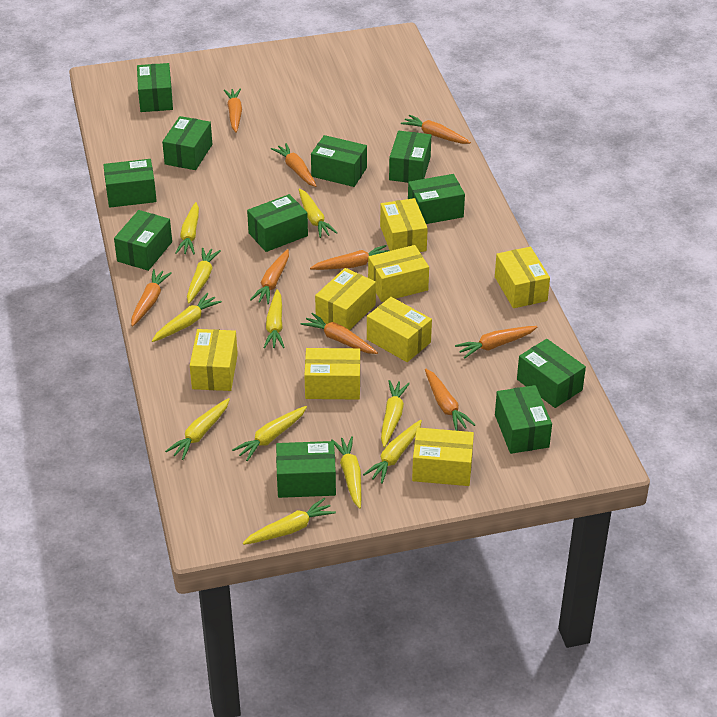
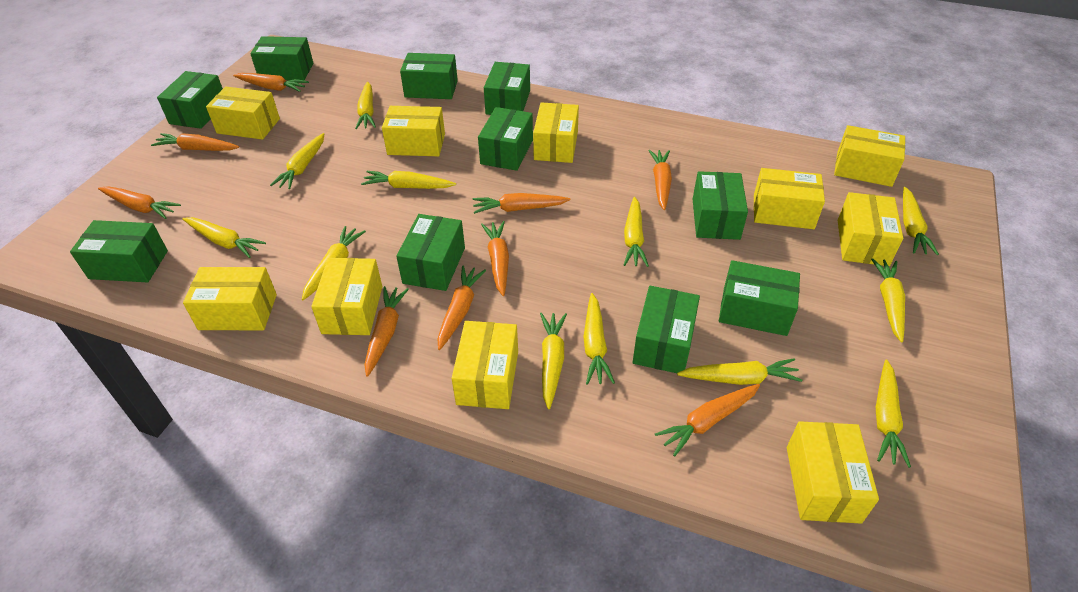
green box: [103,159,157,208] [114,210,172,271] [137,63,173,112] [162,116,212,170] [247,194,308,252] [276,441,336,498] [311,135,367,187] [389,131,431,183] [408,174,465,224] [495,385,552,454] [517,339,586,408] = 11 -> [70,220,168,282] [157,71,223,129] [250,36,313,80] [396,214,465,291] [400,53,458,99] [478,107,533,171] [484,62,530,115] [632,286,700,373] [693,171,748,240] [719,260,800,336] = 10
yellow box: [190,329,238,391] [304,348,360,400] [315,268,376,330] [367,297,432,362] [368,245,429,302] [380,198,428,252] [412,427,474,486] [495,247,550,308] = 8 -> [183,267,277,330] [206,86,280,140] [311,258,382,335] [382,106,445,156] [452,321,518,409] [533,102,579,163] [754,168,825,229] [787,421,879,524] [834,125,905,187] [838,192,903,266] = 10
yellow carrot: [152,293,222,342] [165,398,230,460] [175,202,199,254] [187,248,221,304] [232,406,307,461] [243,498,336,545] [264,289,285,348] [299,189,338,238] [331,436,361,509] [363,420,422,484] [381,380,410,448] = 11 -> [182,217,266,258] [270,133,324,189] [302,226,366,300] [355,82,376,129] [361,171,456,189] [540,313,567,409] [583,293,615,385] [624,197,649,267] [677,358,802,385] [871,258,905,343] [876,359,911,468] [903,187,939,255] = 12

